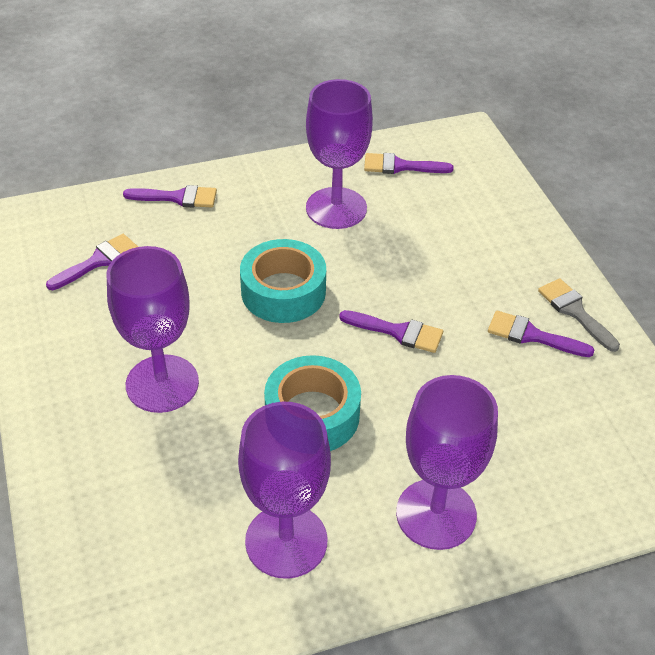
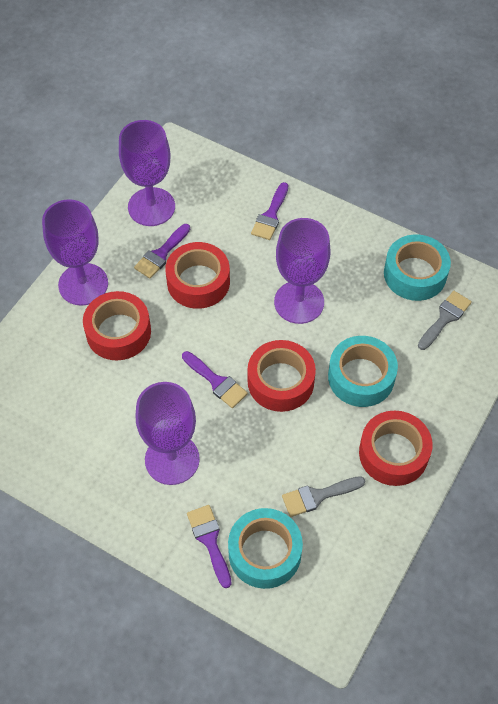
grey brush: [538,278,620,352] = 1 -> [282,476,365,517] [418,291,472,350] = 2
purple brush: [46,234,138,290] [123,185,217,208] [339,310,443,353] [364,153,454,174] [488,310,594,357] = 5 -> [134,224,190,279] [182,351,248,408] [187,505,232,588] [251,182,288,240] = 4
red tape: none = 0 -> [83,291,151,360] [165,242,230,309] [248,340,316,412] [359,411,432,486] = 4
turquoise tape: [240,239,326,323] [264,355,361,451] = 2 -> [228,508,303,589] [328,336,398,407] [384,234,451,301] = 3

